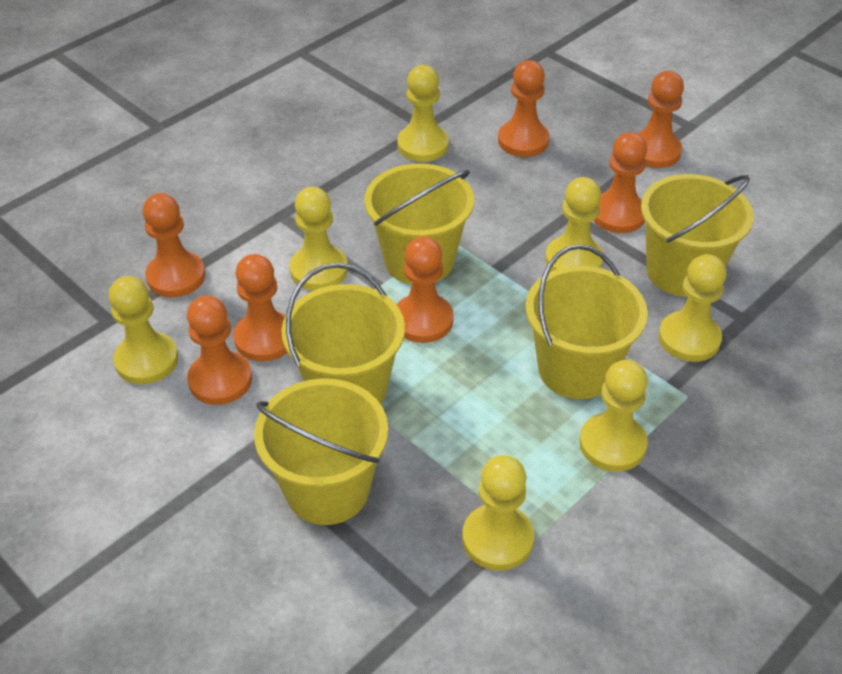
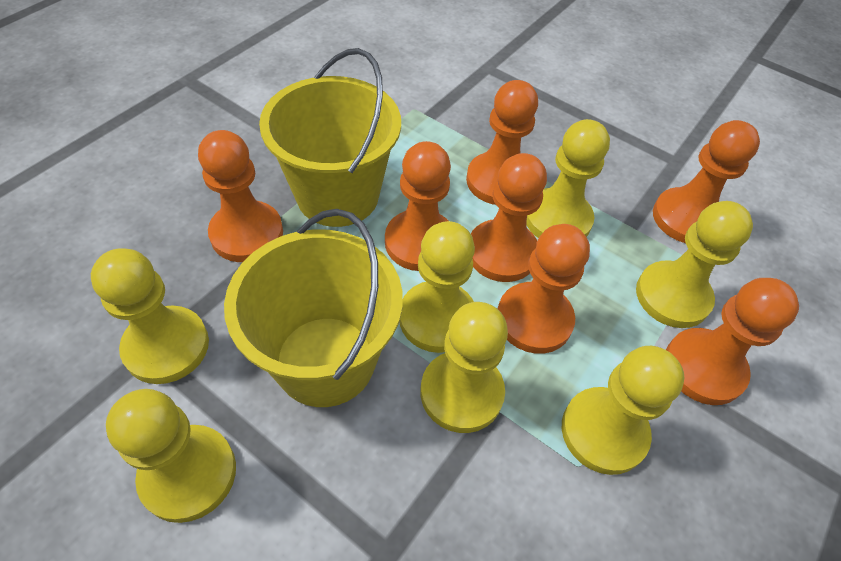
yellow bucket: [254,378,388,525] [281,263,405,404] [364,164,474,284] [525,244,648,399] [641,174,754,297] = 5 -> [224,209,403,407] [259,48,401,227] = 2

